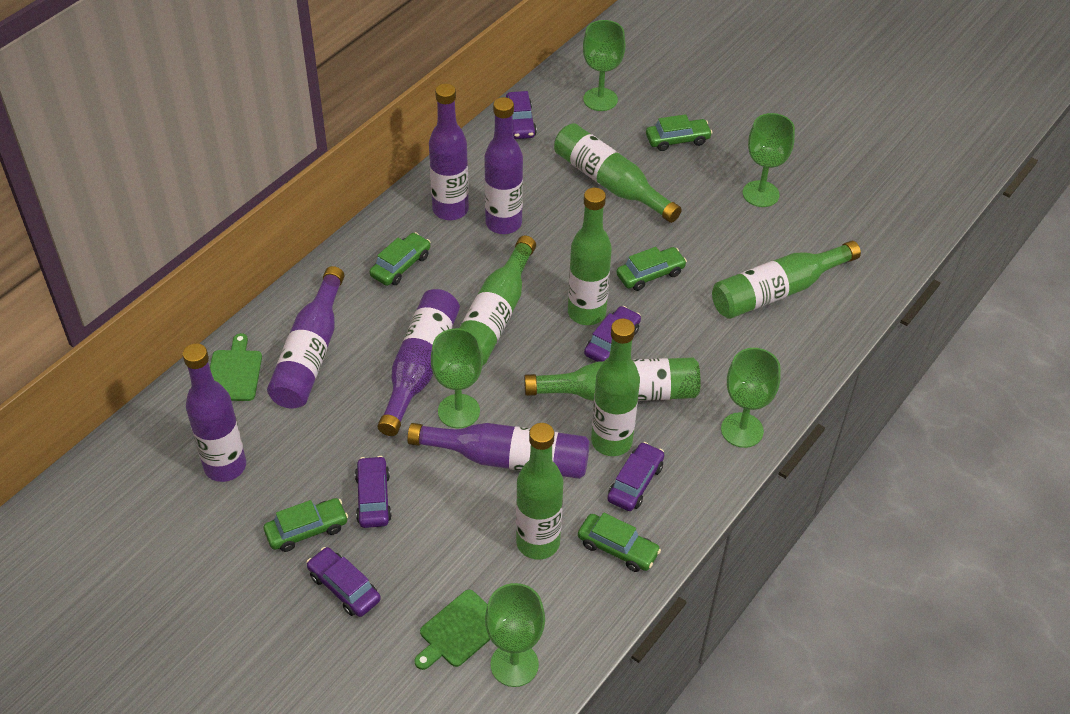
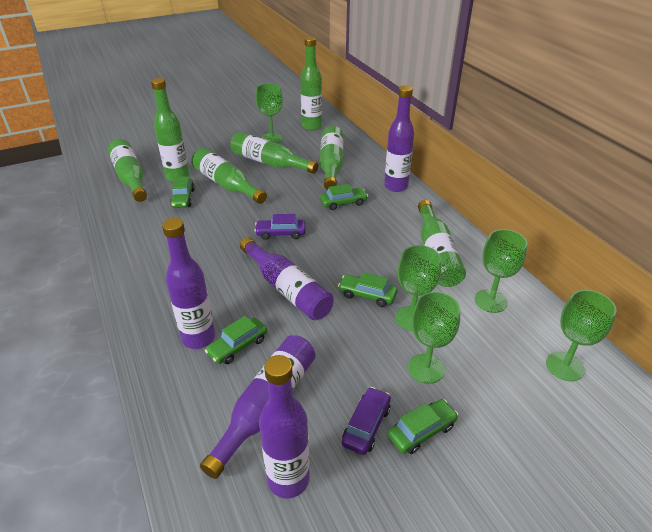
green cutting board: [210,333,262,401] [414,590,491,670] = 2 -> none = 0
purple bottle: [183,343,246,482] [267,266,344,409] [377,289,460,436] [407,423,590,479] [429,84,469,220] [484,97,523,234] = 6 -> [162,218,215,349] [200,335,316,479] [240,237,334,320] [259,355,310,498] [384,85,414,192] = 5
purple car: [306,547,381,617] [355,456,392,528] [506,91,537,139] [584,306,641,362] [607,442,664,511] = 5 -> [255,214,306,240] [342,387,391,455] = 2

